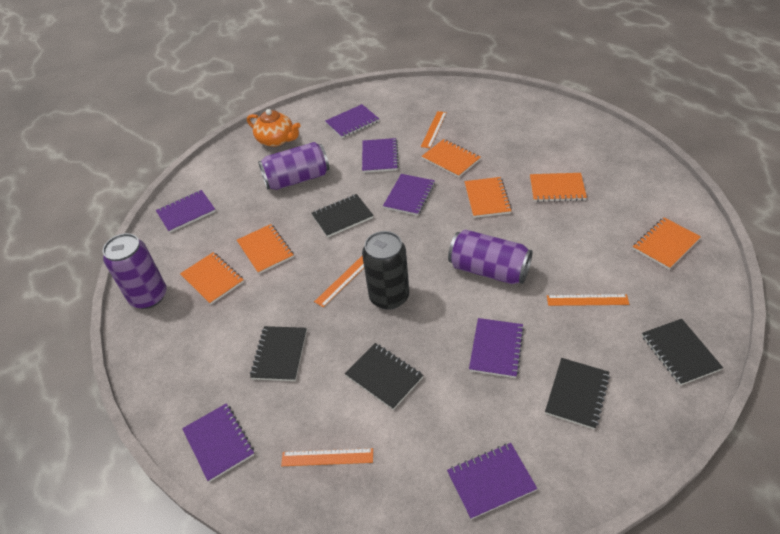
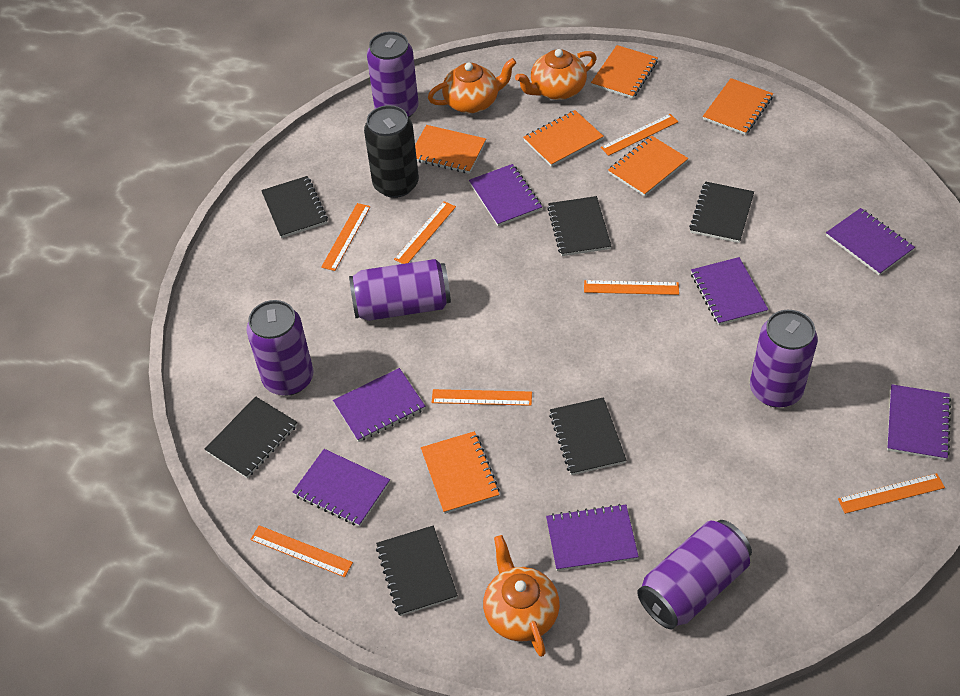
black notebook: [250,326,307,381] [311,194,374,238] [345,343,423,410] [545,358,610,430] [642,319,723,385] = 5 -> [205,396,297,478] [261,176,328,238] [376,526,458,616] [547,196,611,256] [549,397,626,475] [689,181,754,243] = 6
orange ruler: [281,448,373,466] [314,256,364,307] [421,111,447,148] [547,294,629,306] = 4 -> [250,525,353,577] [321,203,370,271] [394,201,456,264] [432,389,532,406] [584,280,679,295] [600,114,678,156] [838,473,945,514] = 7
orange teapot: [247,109,301,147] = 1 -> [428,58,517,113] [483,535,560,657] [515,49,597,100] = 3
purple can: [103,233,166,309] [258,142,329,190] [448,229,532,284] = 3 -> [246,300,313,396] [349,259,451,321] [367,31,419,118] [637,520,752,630] [750,310,818,408] = 5

